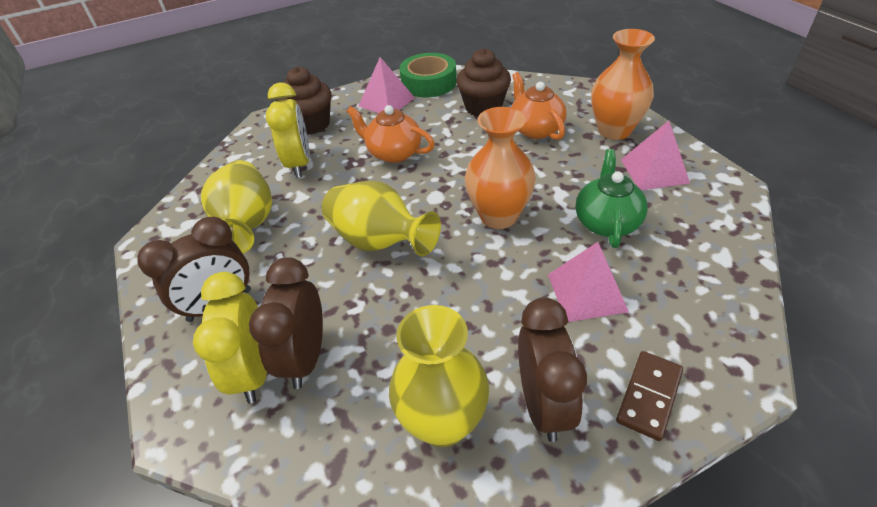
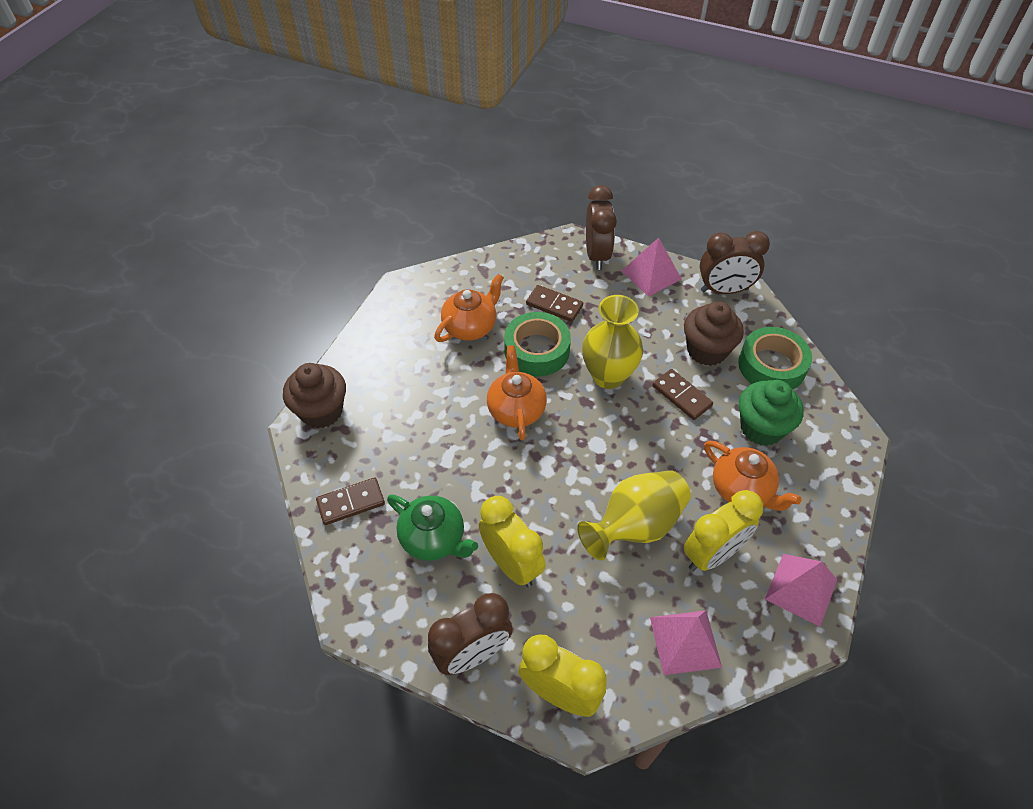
brown domino: [616,351,683,441] = 1 -> [316,478,385,525] [526,285,583,322] [653,369,713,420] = 3
green cupcake: none = 0 -> [739,380,804,446] = 1
green tape: [400,53,456,98] = 1 -> [504,312,571,376] [738,327,812,389] = 2
orange teapot: [346,105,435,163] [511,72,566,140] = 2 -> [434,274,504,342] [487,345,547,441] [704,441,801,511] = 3
orange vase: [465,107,536,229] [591,29,655,140] = 2 -> none = 0
yellow clock: [193,272,267,404] [266,83,310,178] = 2 -> [479,496,545,587] [518,635,607,717] [684,490,763,571] = 3
yellow vase: [201,160,272,254] [322,181,441,257] [389,305,489,447] = 3 -> [577,470,691,561] [582,295,643,389] = 2

